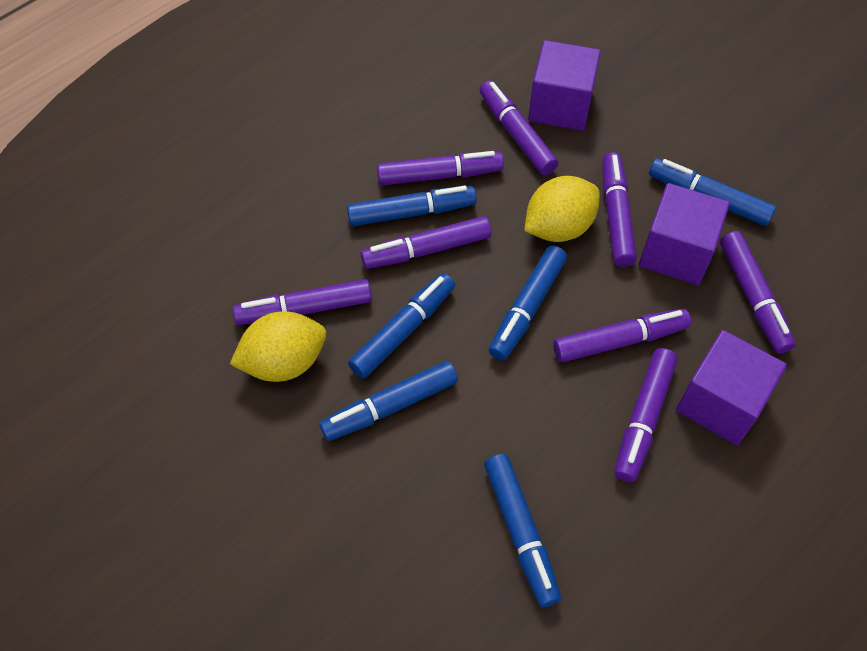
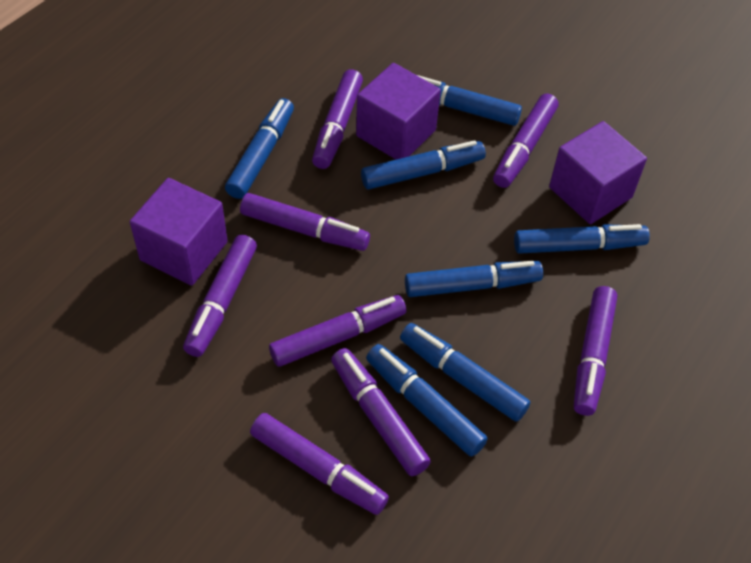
blue marker: [319,361,458,441] [347,186,477,226] [348,273,455,379] [484,454,561,607] [489,246,567,361] [649,158,776,226] = 6 -> [225,98,294,199] [361,140,486,190] [366,344,488,457] [400,323,530,422] [405,261,543,297] [417,75,522,126] [514,224,650,254] = 7
yellow lemon: [230,312,326,382] [524,176,600,242] = 2 -> none = 0

